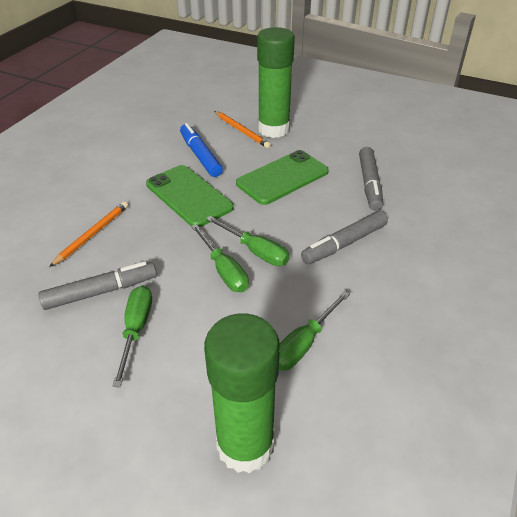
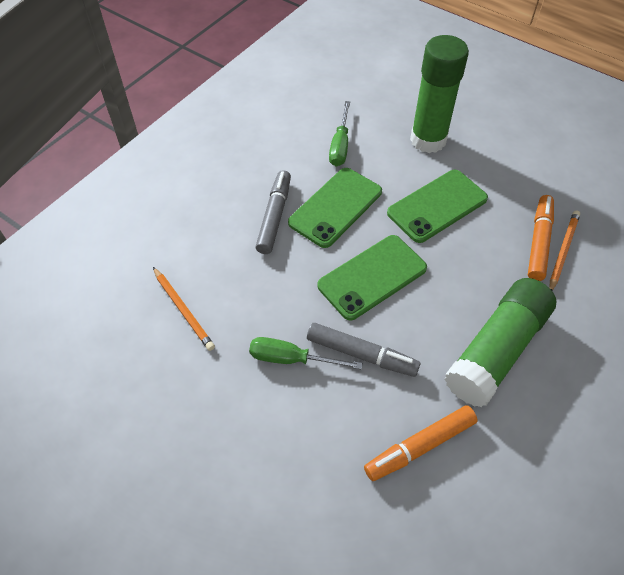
blue marker: [180,123,223,177] = 1 -> none = 0
green phone: [146,165,234,227] [236,150,329,205] = 2 -> [288,168,382,248] [317,235,427,320] [387,170,488,243] = 3
green screwdriver: [113,286,152,387] [191,224,249,292] [206,216,290,266] [279,291,350,371] = 4 -> [249,337,363,370] [329,101,350,167] = 2
grey marker: [38,261,157,310] [301,211,388,264] [359,147,383,211] = 3 -> [256,170,291,254] [307,323,420,377] = 2
orange marker: none = 0 -> [364,405,478,481] [528,195,554,281] = 2

